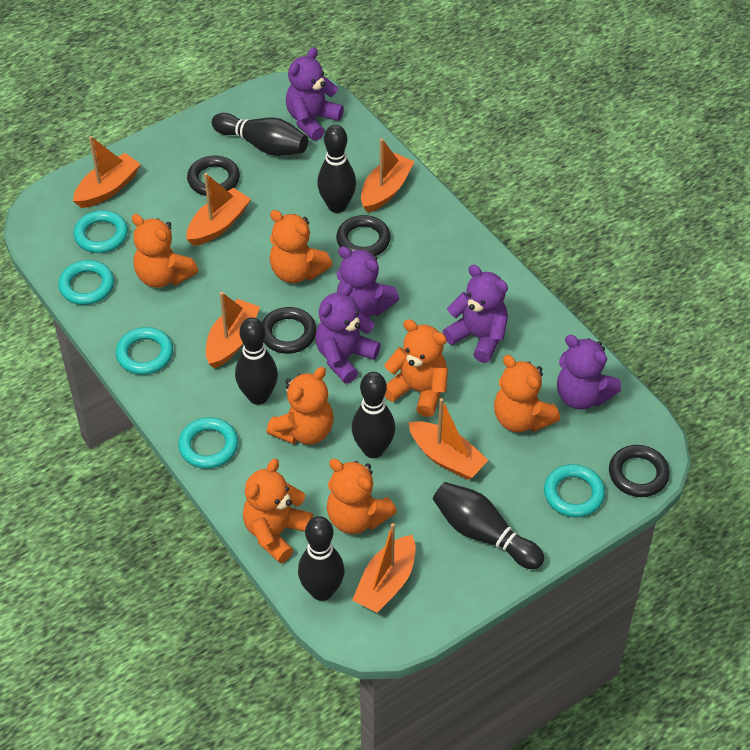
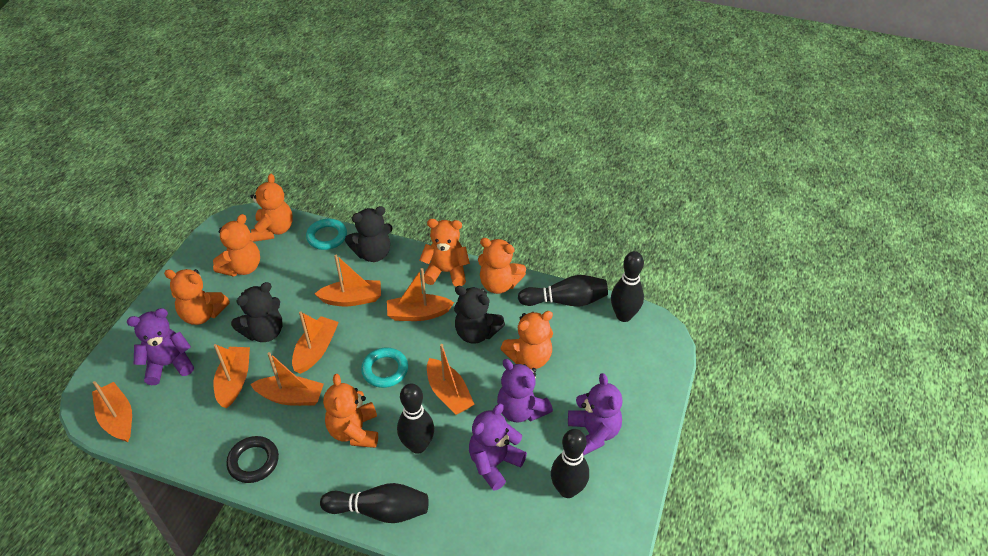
black bowling pin: [212,113,308,156] [235,317,278,405] [298,516,345,601] [317,125,356,213] [352,372,395,458] [433,482,544,570] = 6 -> [320,483,429,523] [397,383,434,454] [518,275,608,307] [551,429,589,498] [611,251,644,322] = 5
black ring: [187,156,240,196] [262,307,317,354] [336,215,391,256] [609,445,670,497] = 4 -> [226,436,279,483] = 1
black teddy bear: none = 0 -> [231,282,283,342] [345,206,393,262] [454,286,505,343] = 3
orange boat: [73,136,141,208] [186,173,251,246] [206,292,260,368] [352,523,415,613] [361,138,415,213] [408,398,488,480] = 6 -> [92,381,132,442] [214,344,250,408] [250,352,324,406] [292,311,339,374] [315,255,381,306] [387,268,454,321] [427,344,474,415] = 7
purple teddy bear: [286,47,344,141] [315,284,381,384] [336,246,399,318] [443,265,508,363] [557,335,621,410] = 5 -> [127,308,194,385] [469,404,527,491] [497,359,553,423] [568,373,623,456] = 4
turquoise ring: [58,260,114,305] [74,210,128,253] [116,327,173,375] [178,417,238,469] [544,464,605,517] = 5 -> [306,219,347,250] [361,348,408,388] = 2

